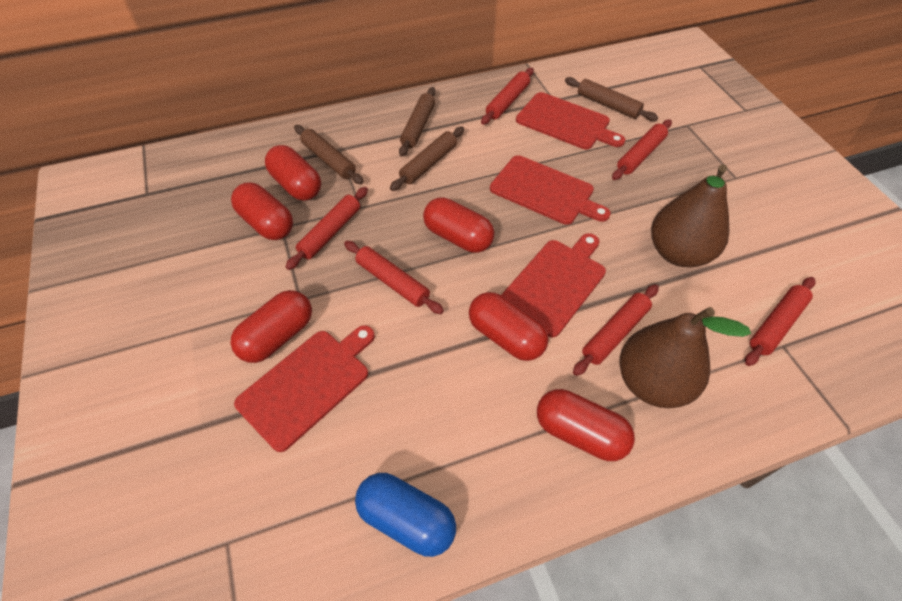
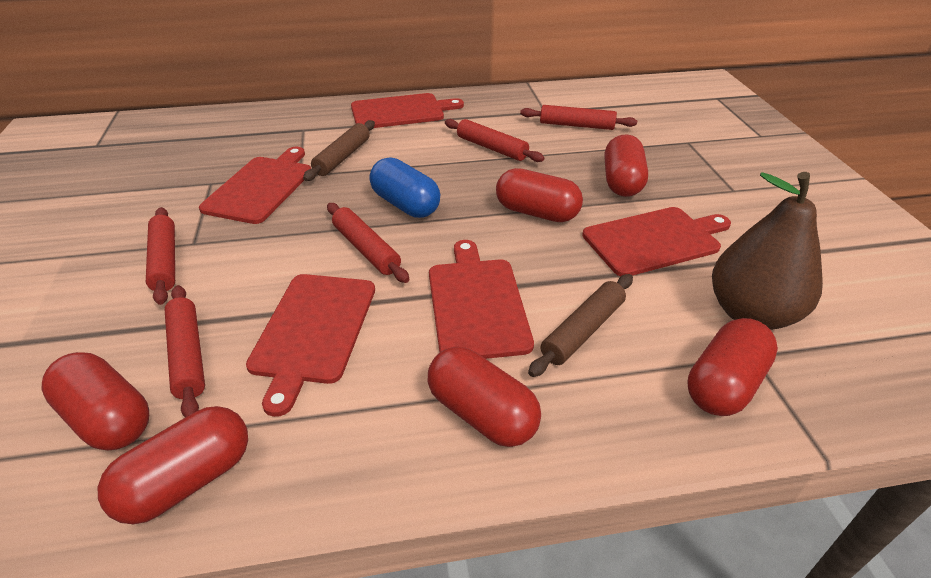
brown pear: [619,307,751,408] [651,164,729,267] = 2 -> [712,172,823,330] = 1
brown rolling pin: [294,125,364,184] [390,127,464,191] [399,87,436,157] [565,77,658,121] = 4 -> [303,120,375,181] [528,274,633,377] = 2
red cutting board: [234,325,375,452] [490,155,611,225] [501,233,606,337] [516,92,625,149] = 4 -> [199,147,311,224] [246,274,375,417] [351,93,464,128] [429,240,534,359] [582,207,731,277] = 5
red rolling pin: [286,187,368,270] [344,241,444,314] [481,68,534,125] [573,284,659,376] [612,119,672,180] [745,277,815,366] = 6 -> [146,207,175,305] [165,285,205,417] [327,203,409,283] [445,119,544,162] [520,105,637,130] = 5

